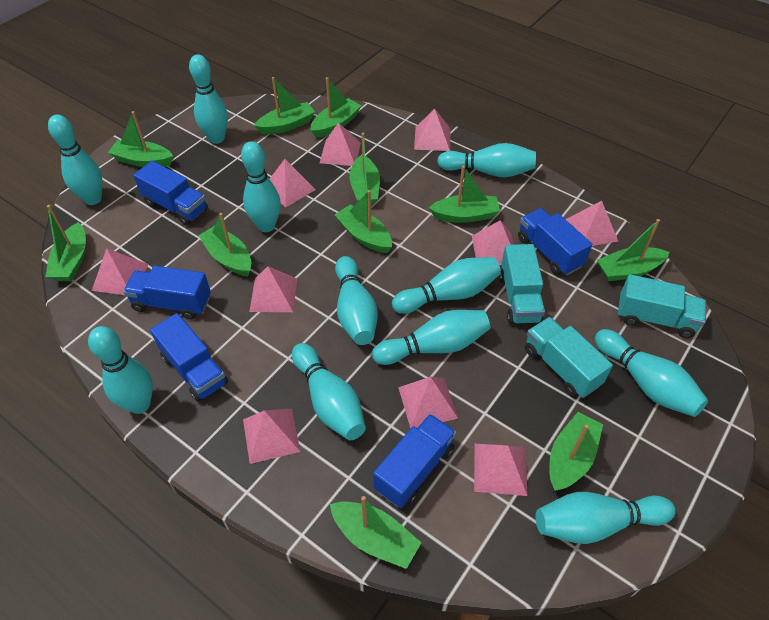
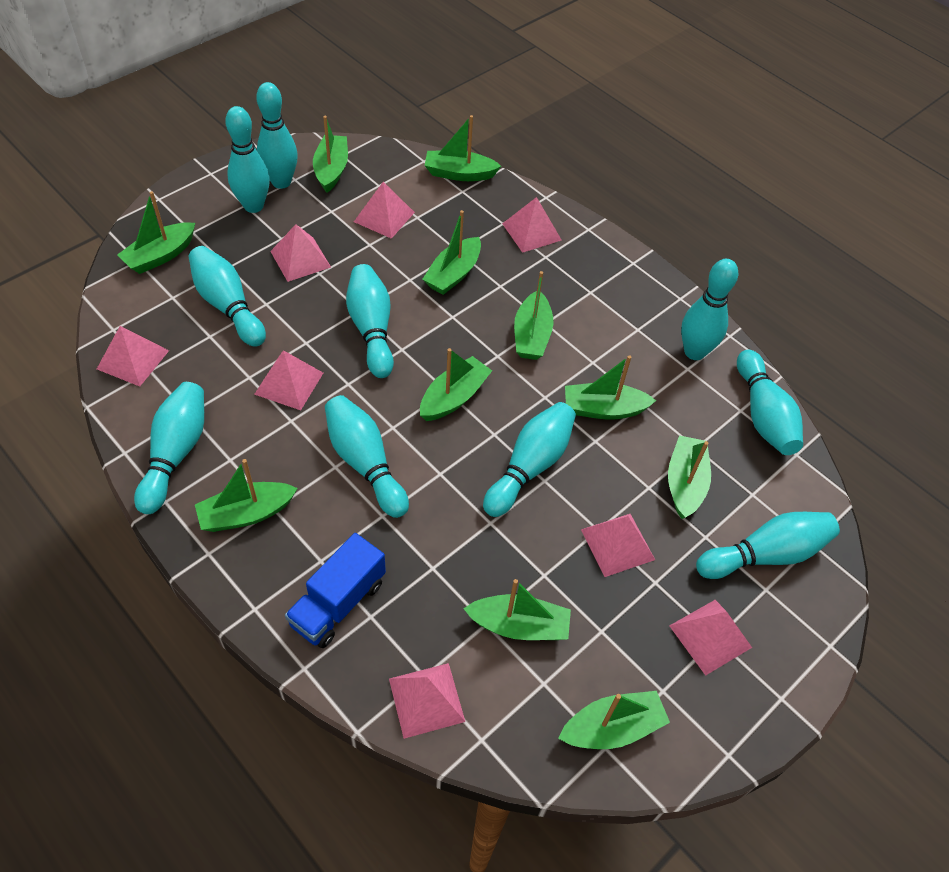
blue truck: [123,266,211,320] [134,161,208,226] [150,313,228,402] [373,414,456,508] [518,208,592,276] = 5 -> [285,533,386,648] = 1
pink pyramid: [92,248,148,295] [243,408,301,464] [249,266,297,312] [270,159,316,207] [320,123,361,166] [398,377,458,429] [414,109,451,151] [472,220,514,265] [474,444,528,496] [566,201,618,246] = 10 -> [97,326,169,386] [254,350,323,410] [270,224,331,282] [354,182,415,239] [389,663,465,739] [502,197,561,253] [581,514,655,577] [669,600,752,676] = 8
turquoise bowling pin: [48,114,102,205] [88,326,153,414] [189,54,228,144] [241,141,281,232] [292,343,366,440] [335,256,378,345] [372,310,490,365] [392,257,501,314] [437,143,536,177] [535,492,676,544] [595,329,708,417] = 11 -> [134,382,204,514] [189,246,266,346] [225,106,270,213] [256,82,298,189] [325,395,409,518] [346,264,394,378] [483,402,576,517] [681,259,738,360] [696,512,840,579] [737,350,803,455] = 10
turquoise truck: [499,244,545,324] [525,317,613,398] [618,274,706,338] = 3 -> none = 0

